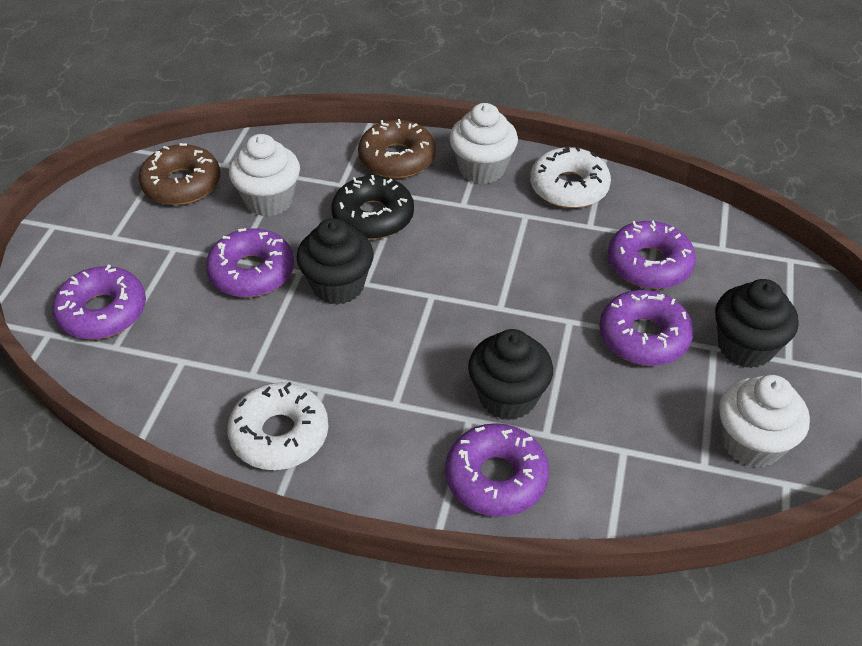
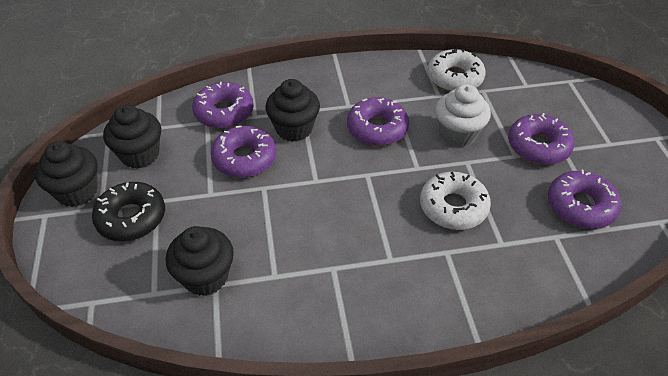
black cupcake: [296,218,374,305] [468,329,553,420] [715,279,799,368] = 3 -> [35,141,98,207] [103,105,161,169] [166,226,234,296] [265,79,320,142] = 4
brown donut: [139,143,220,205] [358,119,436,178] = 2 -> none = 0
white cupcake: [229,134,300,217] [449,103,518,184] [719,375,810,468] = 3 -> [435,84,491,147] = 1

